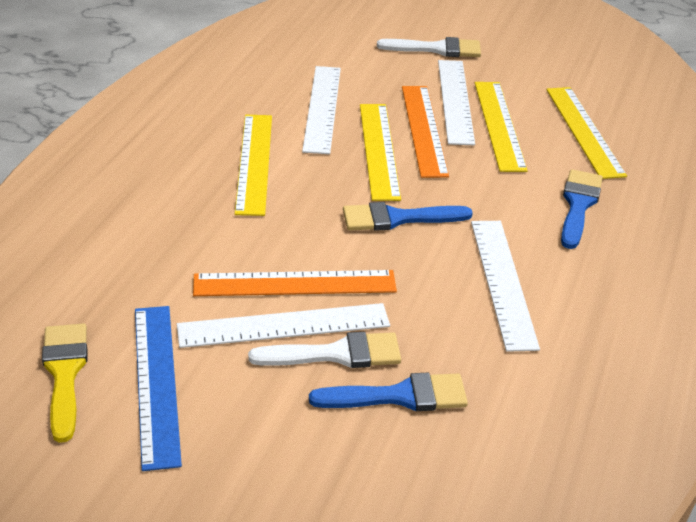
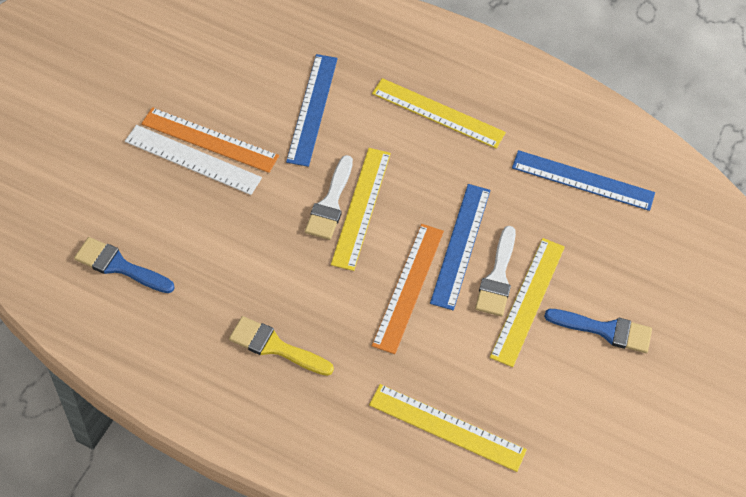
blue brush: [309,373,468,411] [343,202,473,231] [561,169,603,249] = 3 -> [74,237,175,293] [544,309,652,353] = 2
blue ruler: [135,306,182,471] = 1 -> [286,54,338,167] [430,184,490,310] [512,150,655,211] = 3
white ruler: [177,303,390,348] [302,66,341,154] [438,60,475,145] [471,221,540,352] = 4 -> [125,125,262,195] = 1

